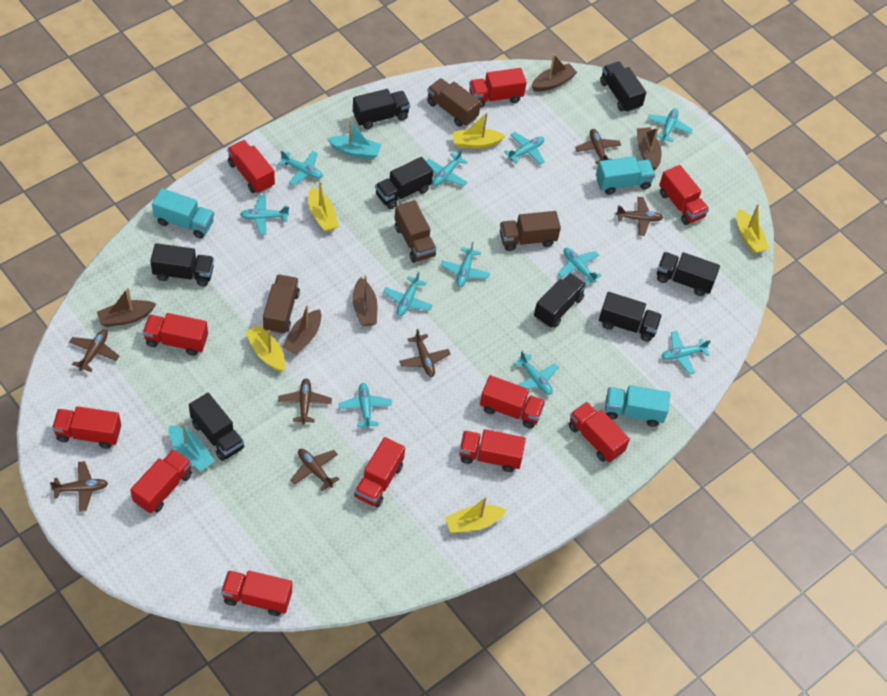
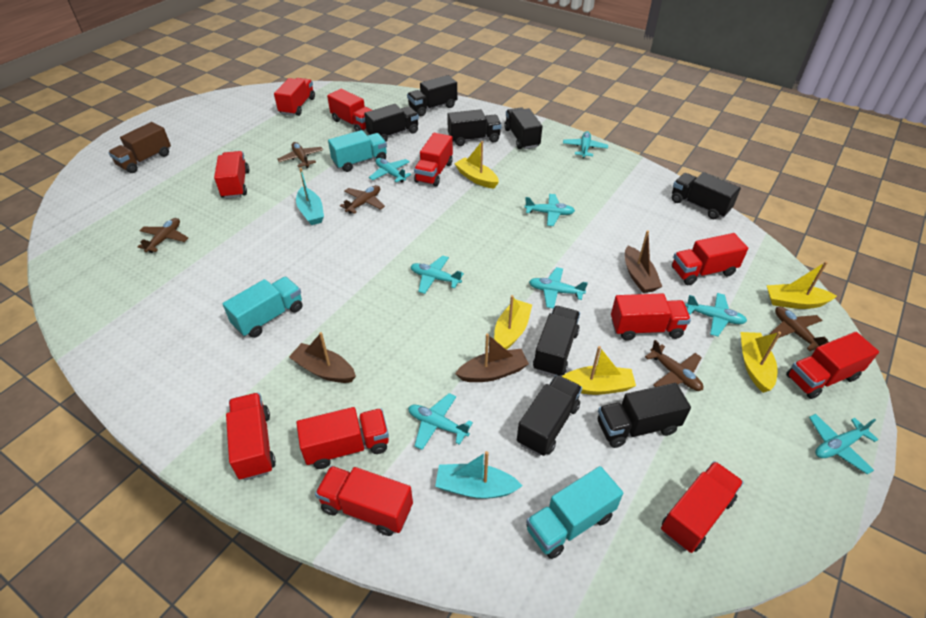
brown boat: [97,288,156,327] [282,305,321,355] [353,275,377,326] [531,54,577,92] [637,127,662,170] = 5 -> [289,332,356,383] [455,333,529,382] [625,231,662,293] = 3
brown plane: [50,461,108,512] [69,330,119,372] [278,378,332,425] [291,449,339,491] [399,329,450,377] [575,129,621,164] [616,197,663,236] = 7 -> [138,218,188,253] [277,142,323,168] [340,185,385,214] [645,340,703,391] [770,306,828,351] = 5
brown truck: [263,274,300,334] [394,200,436,263] [427,78,481,127] [500,211,561,251] = 4 -> [108,122,171,173] = 1
turquoise plane: [240,195,289,235] [278,150,323,186] [339,383,392,429] [384,272,432,316] [426,149,467,186] [440,242,490,287] [504,132,544,165] [513,351,559,395] [558,248,602,284] [647,108,693,142] [661,331,710,374] = 11 -> [369,158,411,183] [408,393,473,450] [411,255,464,294] [525,194,575,226] [529,267,588,308] [563,131,608,159] [685,293,747,337] [809,414,878,474] = 8

